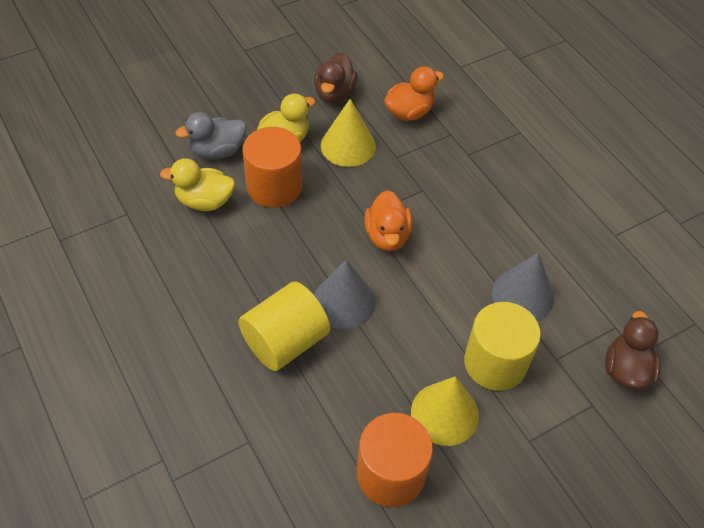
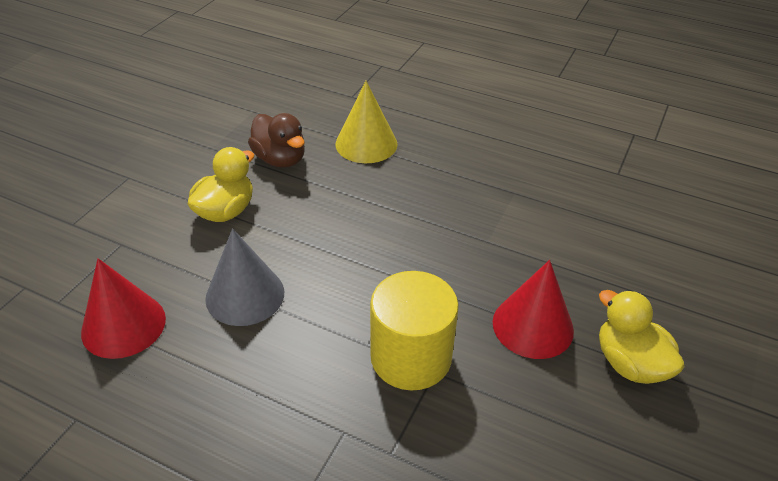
brown duck: [314,53,358,104] [605,311,661,390] = 2 -> [248,113,305,168] = 1
grey cone: [314,260,375,329] [492,252,554,320] = 2 -> [205,228,284,326] = 1
grey duck: [175,112,246,159] = 1 -> none = 0
orange cylinder: [242,127,302,208] [357,413,433,507] = 2 -> none = 0
orange duck: [364,190,412,251] [384,66,444,121] = 2 -> none = 0
red cone: none = 0 -> [81,258,166,359] [493,260,574,359] = 2
yellow cone: [321,99,376,167] [411,376,479,446] = 2 -> [335,81,397,163] = 1
yellow cylinder: [238,282,330,371] [464,302,541,391] = 2 -> [370,271,459,390] = 1

